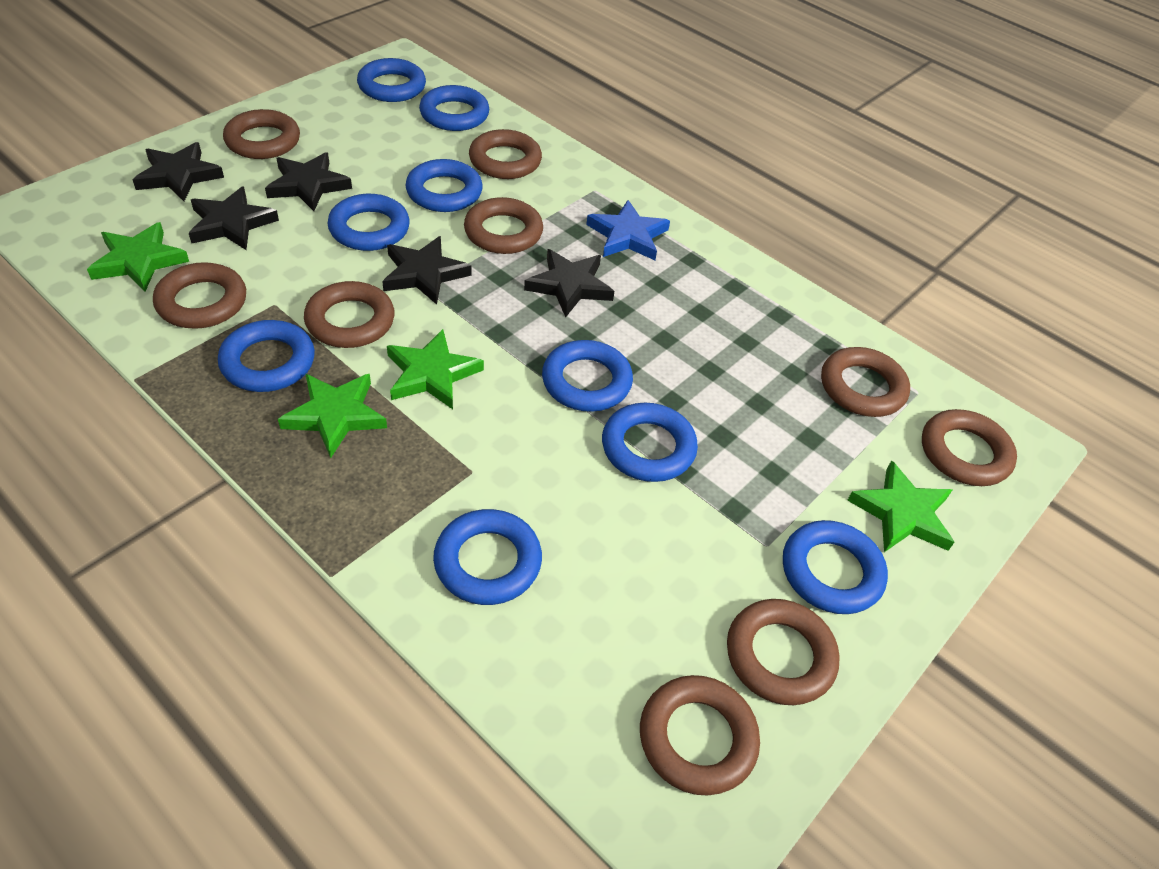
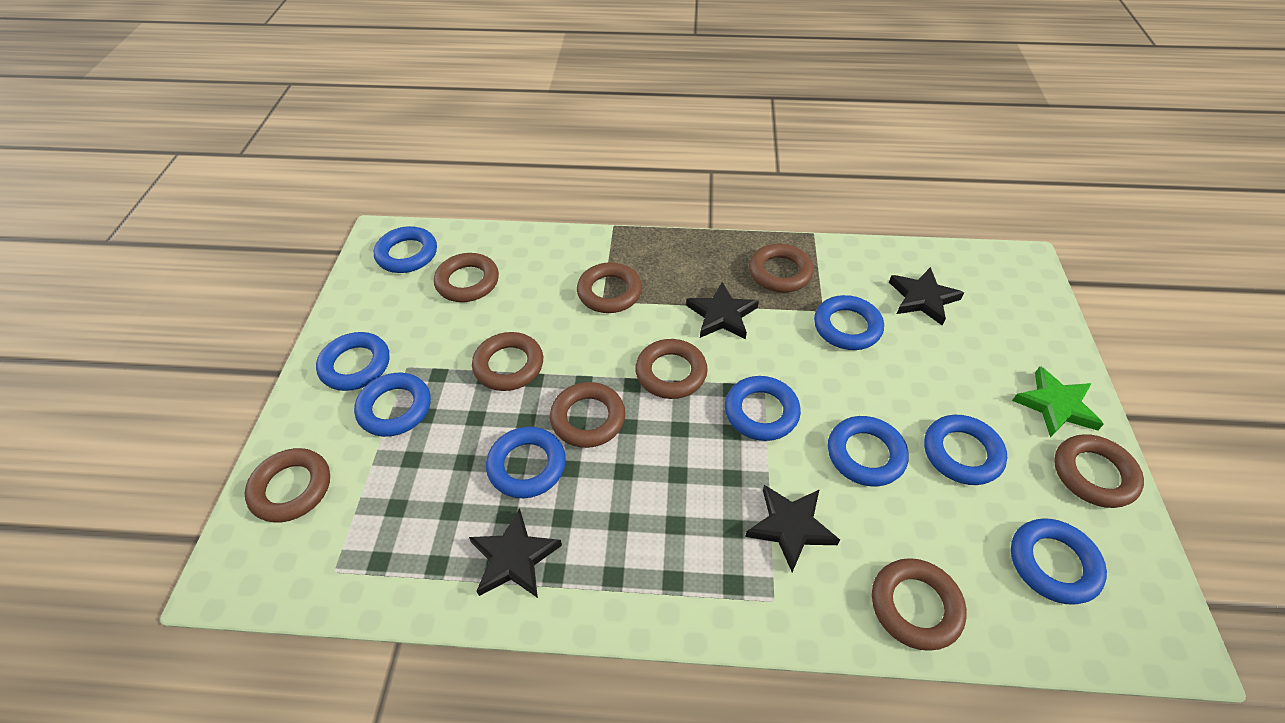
black star: [133,142,224,201] [189,186,279,250] [265,152,352,211] [382,236,472,305] [524,249,614,318] = 5 -> [469,508,562,598] [686,282,759,339] [745,485,840,572] [889,267,964,325] = 4
blue star: [586,200,670,260] = 1 -> none = 0
green star: [87,222,189,292] [278,374,387,458] [387,329,484,409] [847,460,954,552] = 4 -> [1012,366,1104,438] = 1

